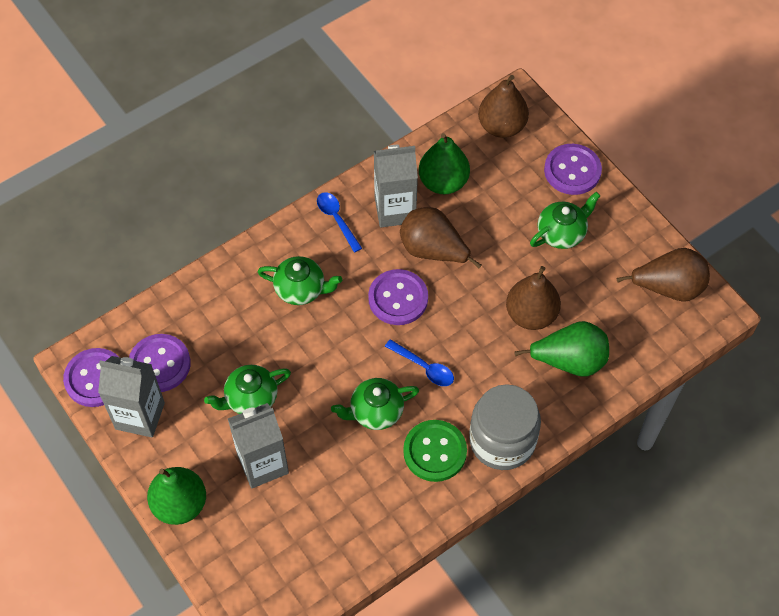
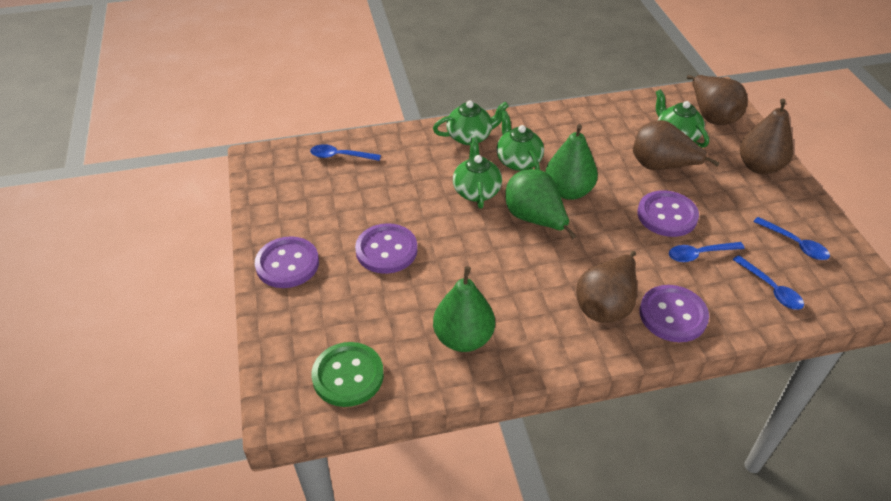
blue spoon: [317,192,362,252] [385,339,454,386] = 2 -> [310,144,381,161] [669,242,745,262] [733,255,804,310] [753,217,830,260] = 4
grey carton: [98,356,165,438] [228,403,289,488] [374,145,418,227] = 3 -> none = 0
grey jar: [469,384,541,470] = 1 -> none = 0

